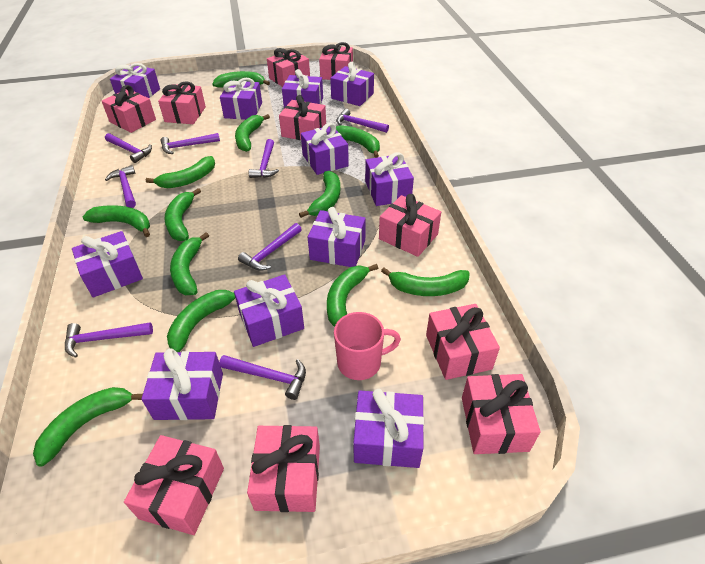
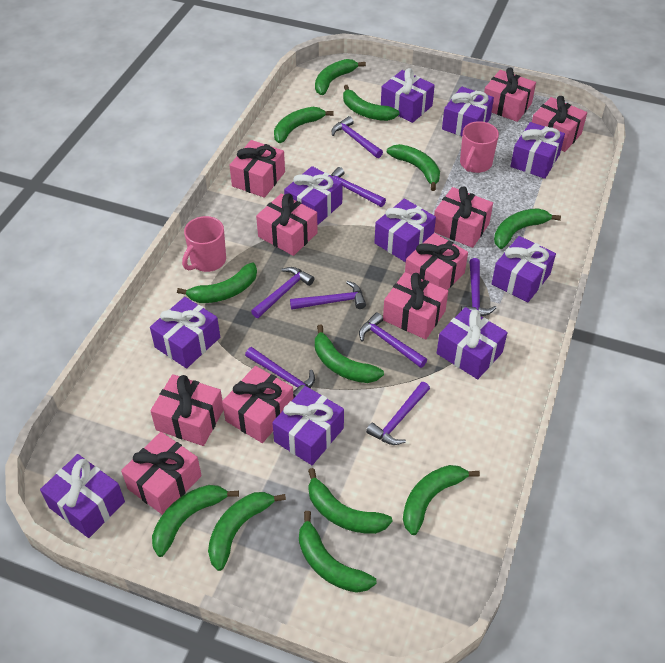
pink mug: [334,312,401,380] = 1 -> [182,216,226,272] [460,121,499,173] = 2
purple gift: [72,231,143,297] [110,63,160,98] [141,348,223,420] [220,78,262,120] [234,274,304,347] [282,69,323,107] [301,123,349,175] [308,207,366,267] [330,62,374,106] [353,389,424,468] [365,152,414,206] = 11 -> [40,454,125,538] [150,297,220,368] [272,386,344,465] [284,166,343,225] [374,199,436,262] [381,68,435,123] [437,307,507,379] [442,86,494,136] [492,236,556,302] [510,122,565,179] = 10

